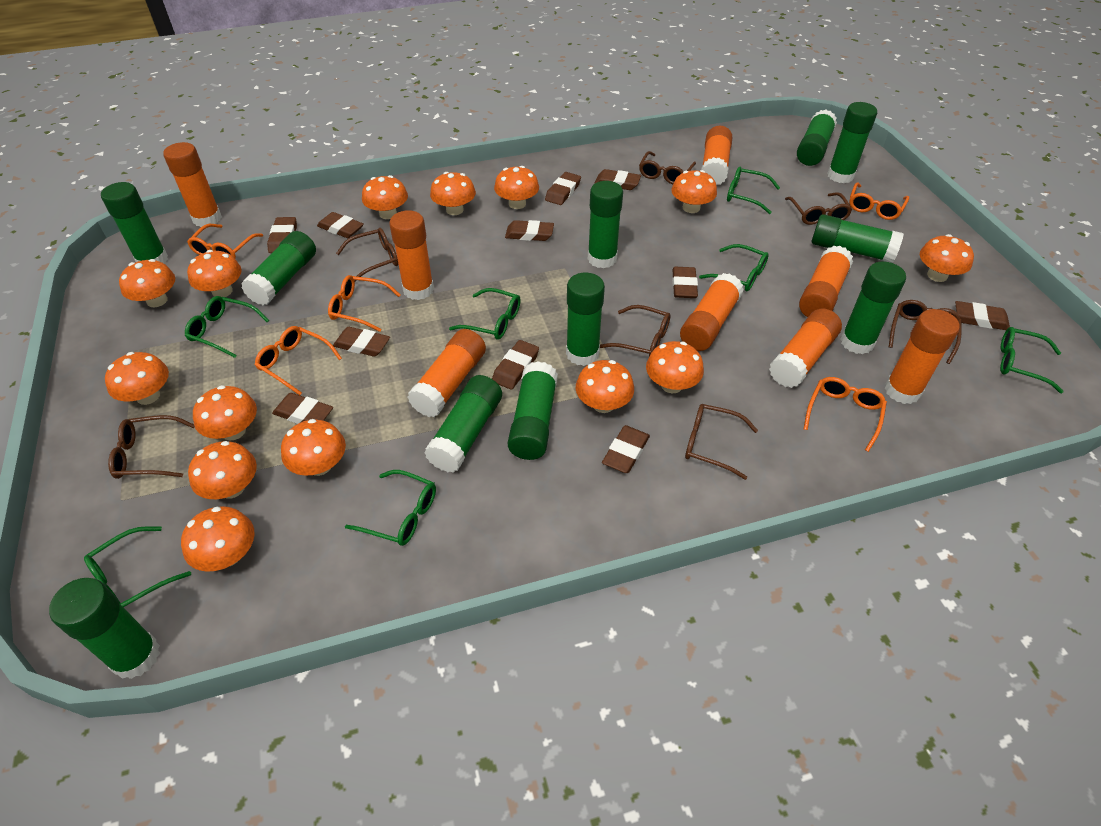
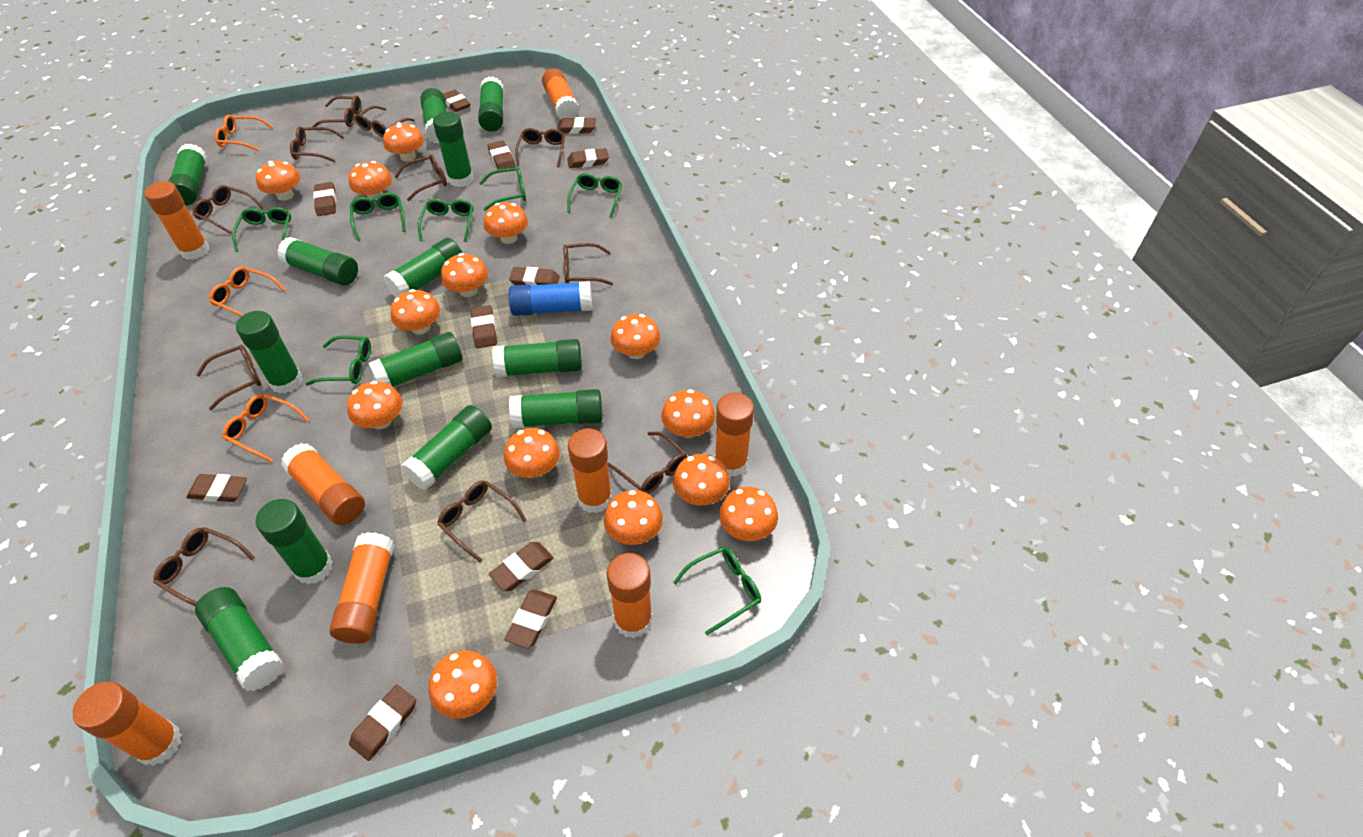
blue glue stick: none = 0 -> [509,281,592,316] = 1
brown glasses: [108,415,195,479] [336,228,398,282] [600,305,671,356] [639,151,696,184] [685,404,758,480] [785,192,852,225] [889,300,962,364] = 7 -> [153,527,255,606] [193,185,264,234] [196,345,261,410] [290,127,344,162] [312,96,361,127] [355,106,415,137] [394,154,447,201] [437,480,526,563] [515,128,565,167] [563,243,613,285] [608,432,687,494] = 11
green glue stick: [49,578,160,679] [101,182,168,263] [241,231,316,305] [424,375,502,473] [508,361,558,460] [566,273,605,366] [588,181,623,268] [797,110,837,166] [812,214,904,263] [827,102,877,183] [840,261,906,354] = 11 -> [169,144,207,206] [195,587,284,691] [236,311,303,393] [256,499,333,584] [277,237,358,286] [369,332,463,387] [384,238,462,298] [401,405,492,490] [420,88,446,144] [433,112,474,187] [478,76,504,132] [492,339,582,377] [509,389,602,428] = 13
orange glasses: [187,224,263,258] [255,326,342,395] [328,275,401,332] [804,377,887,452] [849,182,909,220] = 5 -> [209,267,286,316] [215,115,273,151] [222,394,310,462] = 3

